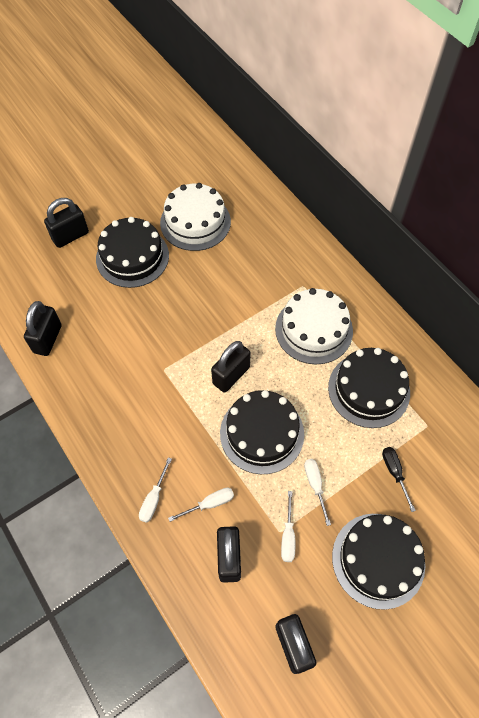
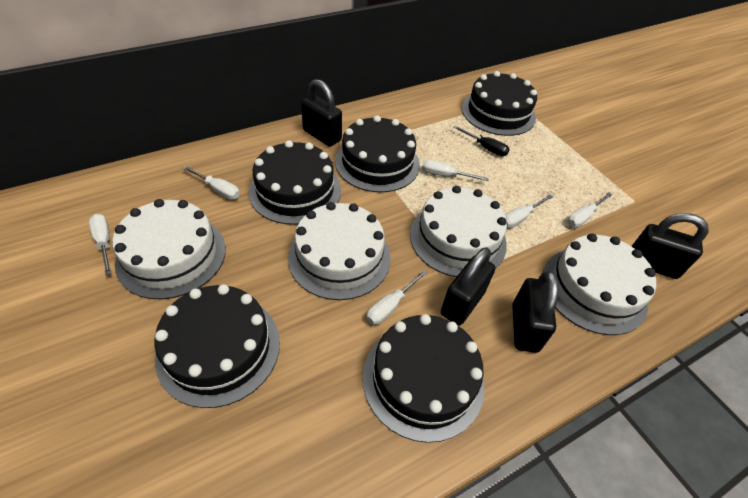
black cake: [96,217,169,288] [220,390,304,474] [328,348,410,428] [332,514,425,610] = 4 -> [154,284,280,408] [249,140,341,225] [335,115,420,192] [363,314,485,443] [462,71,537,136] = 5
black padlock: [24,301,62,356] [44,198,89,248] [211,341,251,393] [217,526,241,583] [275,614,316,674] = 5 -> [301,79,342,147] [441,247,495,326] [512,271,559,353] [632,213,709,279] = 4
white cake: [160,183,231,251] [275,288,353,364] = 2 -> [112,199,226,299] [288,202,391,300] [410,186,507,277] [543,233,656,335] = 4
white screwdriver: [139,457,172,523] [168,488,234,522] [281,491,295,562] [304,459,331,526] = 4 -> [89,214,112,275] [183,165,240,200] [366,270,427,325] [422,160,489,181] [505,194,553,228] [567,192,612,228] = 6

